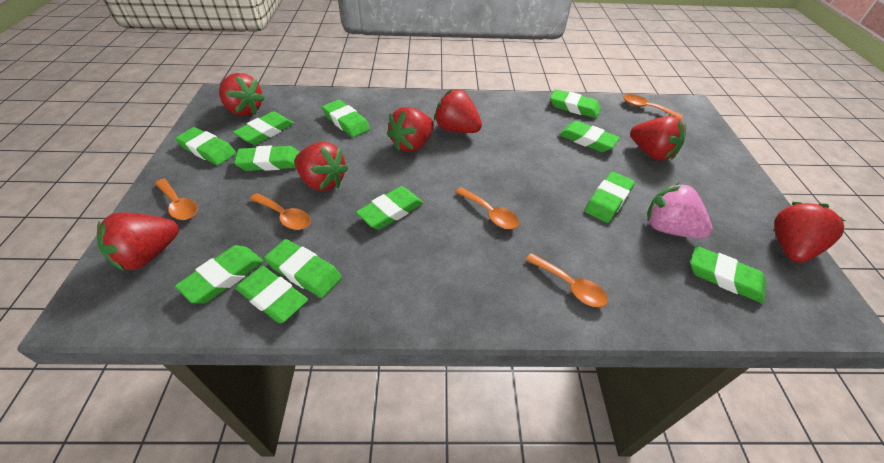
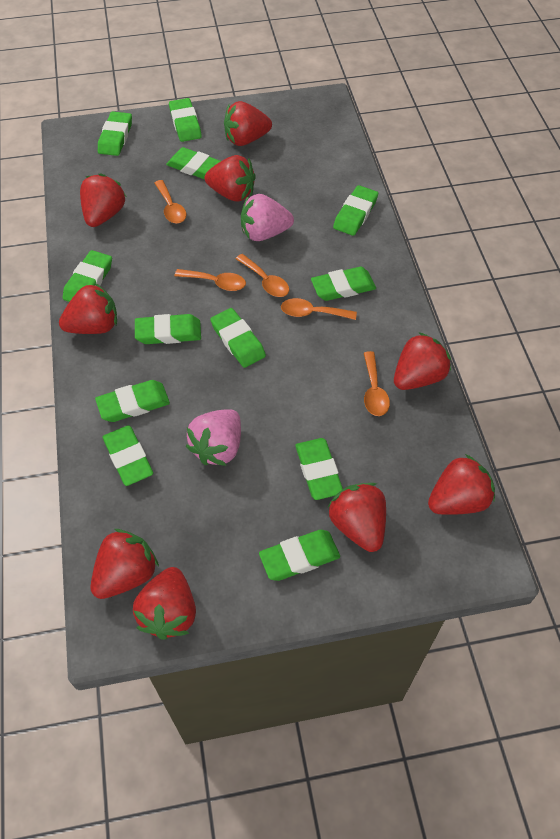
pink strawberry: [647,183,712,239] = 1 -> [186,409,241,466] [241,194,294,241] = 2
red strawberry: [97,212,179,271] [219,73,265,116] [295,142,349,191] [387,107,434,152] [434,89,482,133] [630,116,686,161] [774,202,845,263] = 7 -> [59,283,117,334] [80,173,126,227] [91,529,159,599] [133,567,196,640] [205,155,256,202] [224,101,272,146] [327,483,386,552] [394,332,451,390] [428,454,495,515] = 9

